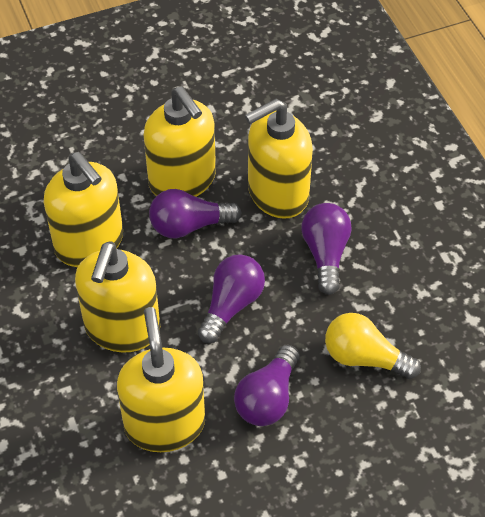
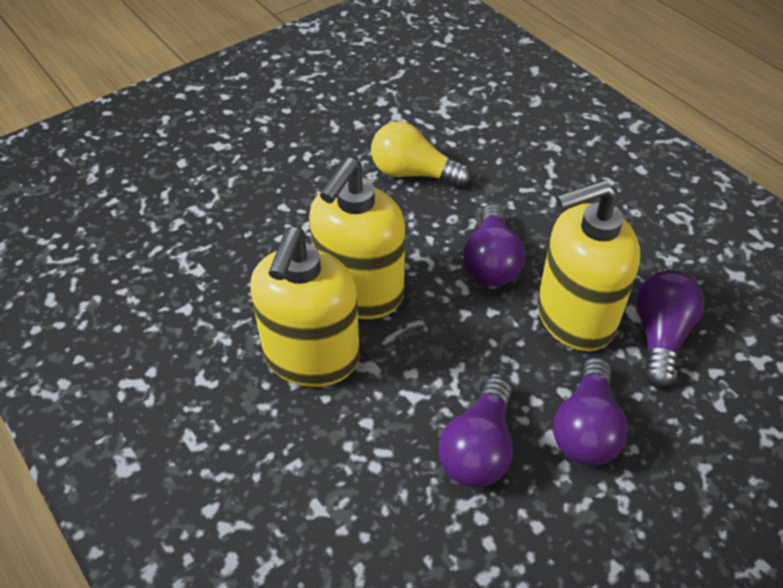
yellow soap dispenser: [44,152,123,267] [75,241,160,352] [117,307,205,452] [143,86,216,197] [245,99,313,219] = 5 -> [250,227,360,387] [309,157,405,319] [538,180,640,351] = 3

